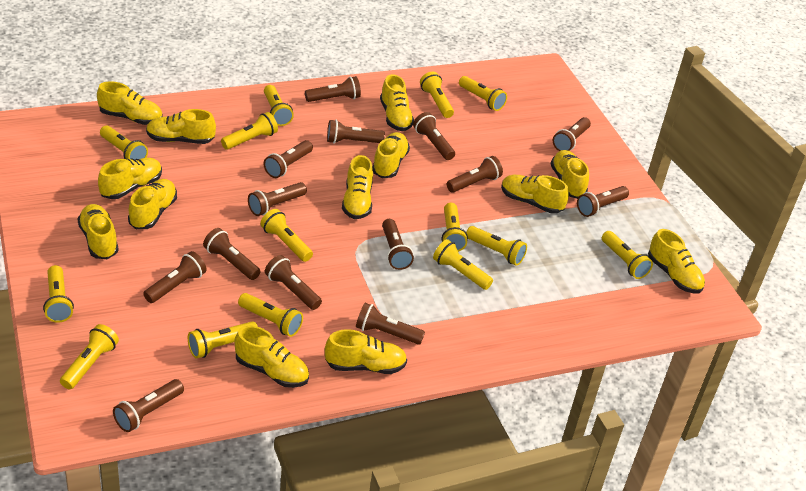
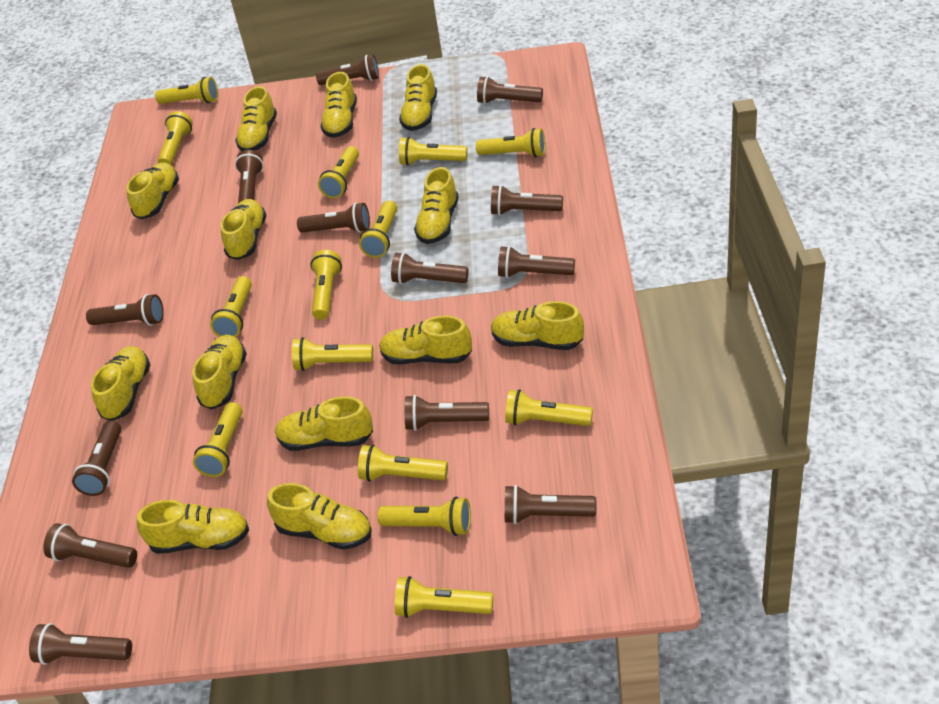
brown flashlight: [113,379,184,432] [143,251,206,303] [203,228,261,280] [248,182,307,216] [264,140,313,178] [265,255,322,310] [305,76,361,102] [327,120,385,144] [356,303,425,345] [382,219,414,270] [413,112,455,160] [447,156,503,193] [553,117,591,151] [577,186,629,217] = 14 -> [29,623,132,665] [43,523,137,568] [72,421,121,496] [86,294,164,326] [235,150,264,203] [297,203,370,233] [316,54,379,85] [391,252,469,284] [405,395,489,431] [477,76,543,104] [491,185,563,216] [498,246,575,278] [505,485,596,524] = 13

